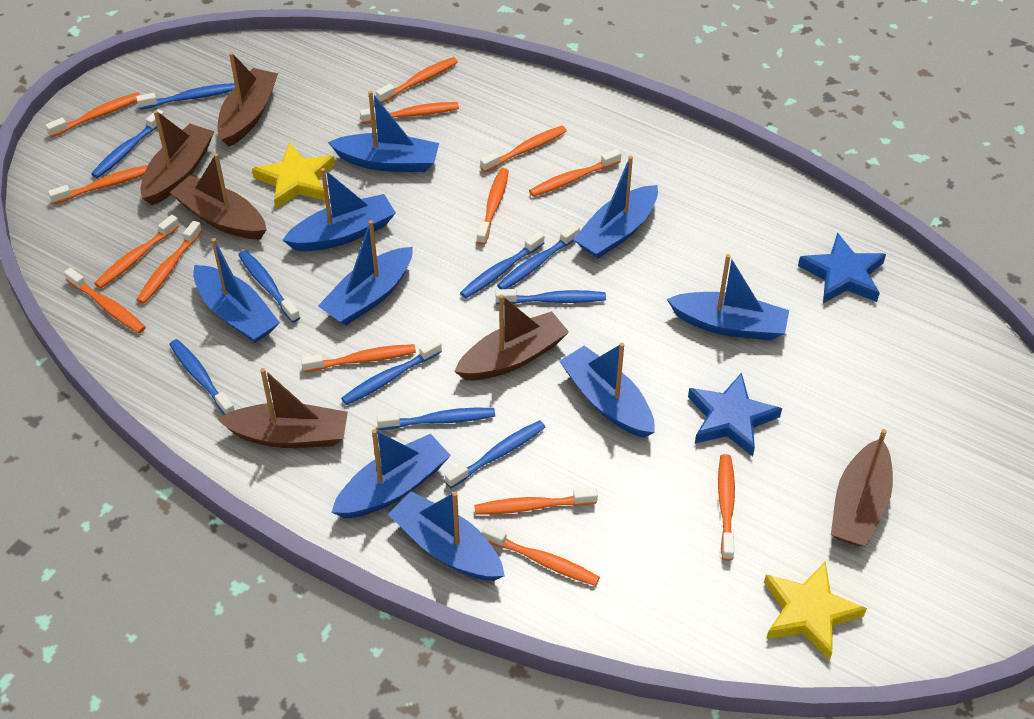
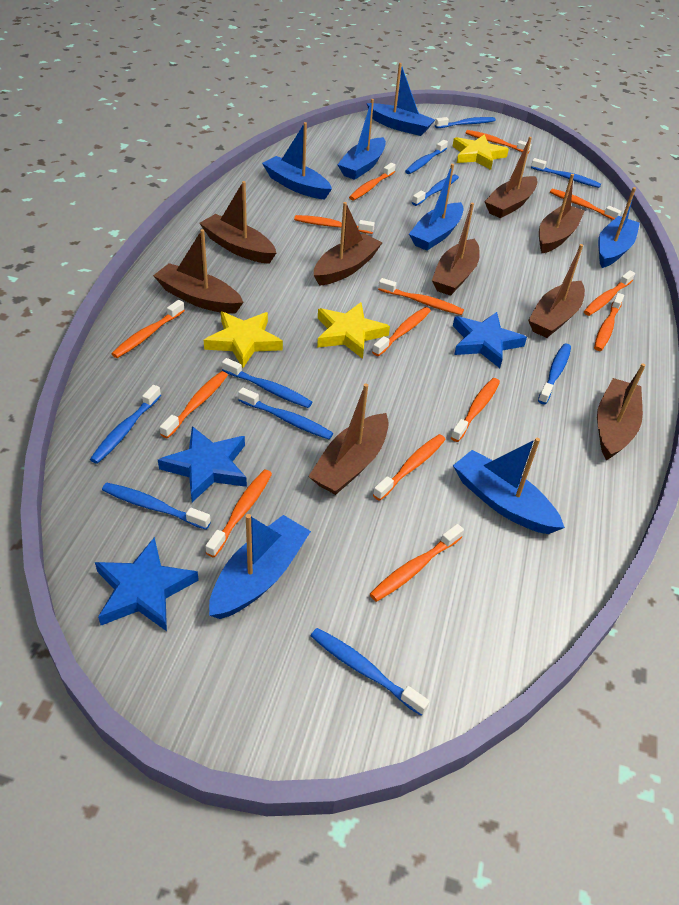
blue boat: [193,238,280,343] [283,168,396,251] [318,220,413,325] [328,91,439,172] [331,429,451,518] [388,491,505,581] [560,343,655,438] [573,156,658,259] [667,254,789,340] = 9 -> [209,514,311,619] [262,122,332,200] [337,99,386,180] [366,63,435,136] [409,164,464,251] [453,438,565,534] [598,187,640,268] = 7
blue star: [688,372,782,457] [798,233,886,303] = 2 -> [95,537,199,631] [158,426,247,502] [453,312,527,368] = 3
brown boat: [140,110,214,205] [170,153,267,239] [217,368,348,448] [218,52,278,147] [454,294,569,380] [831,429,893,546] = 6 -> [153,229,244,314] [199,181,276,264] [308,383,389,495] [314,202,383,286] [432,203,480,296] [484,137,538,218] [528,244,585,338] [539,174,585,253] [597,363,646,460] = 9
yellow star: [252,143,335,209] [764,561,867,661] = 2 -> [204,312,283,368] [317,302,390,359] [452,134,509,170] = 3

